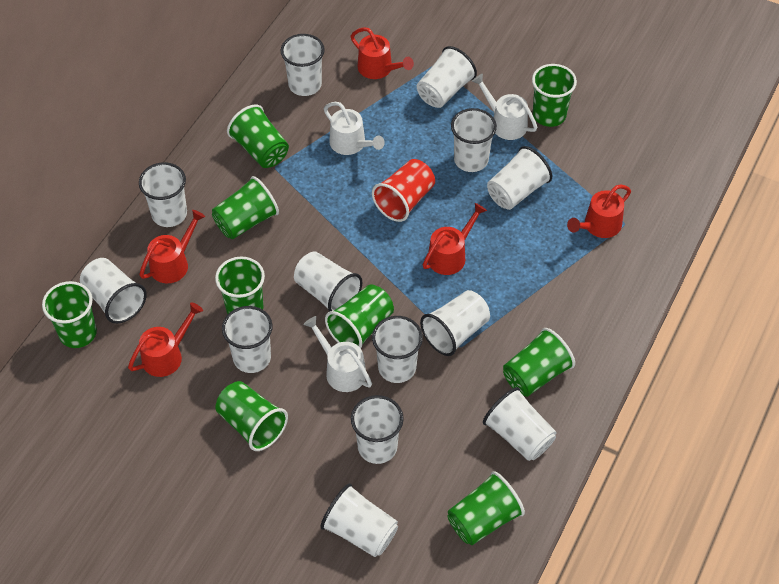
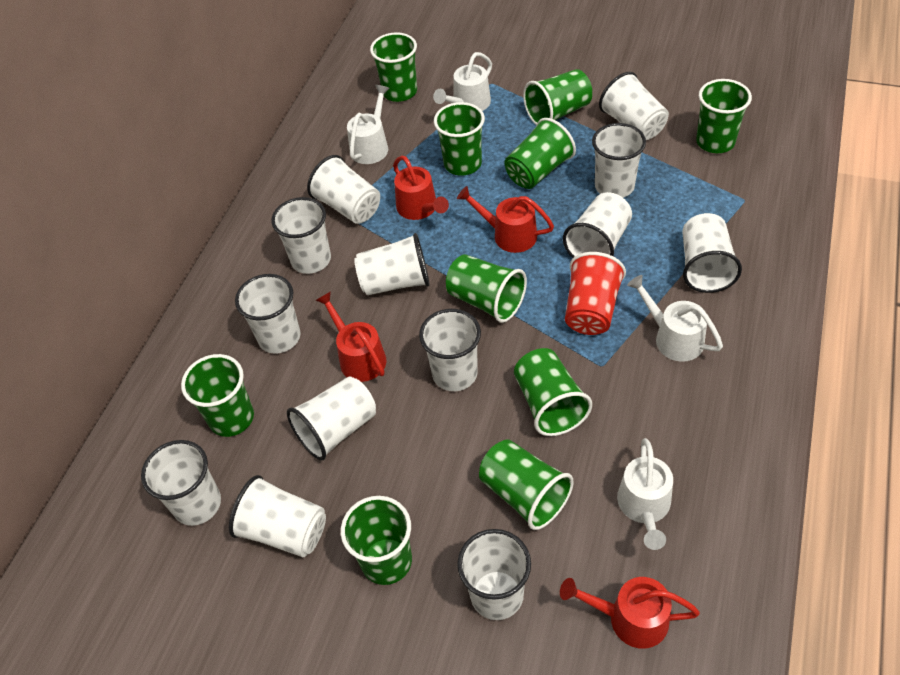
green cup: [42,281,97,348] [212,176,279,239] [215,256,265,314] [215,381,288,451] [227,105,289,168] [325,284,394,348] [448,471,525,545] [503,328,575,397] [532,64,577,127] = 9 -> [181,354,254,437] [341,496,412,585] [370,32,417,102] [434,102,485,176] [446,254,527,323] [479,439,574,530] [505,118,576,189] [514,348,592,436] [523,69,592,125] [696,79,752,153] = 10
red watering can: [128,302,203,377] [139,210,205,283] [351,27,414,79] [423,203,487,275] [567,185,631,238] = 5 -> [315,291,386,382] [393,156,449,220] [457,186,554,253] [560,577,700,649] = 4
white watering can: [303,316,372,392] [324,102,385,155] [472,74,537,140] = 3 -> [347,85,390,164] [433,52,492,111] [617,438,673,550] [627,275,723,362] = 4

